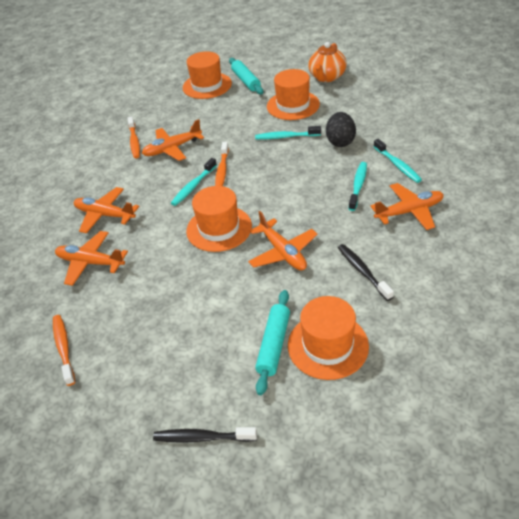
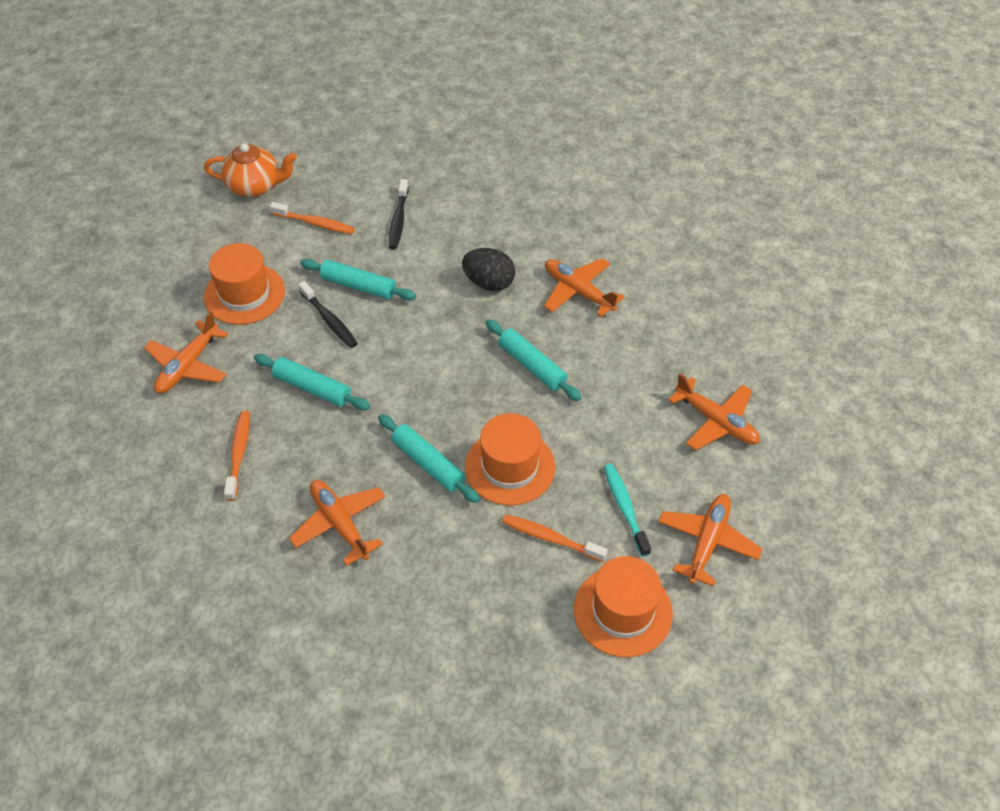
orange hat: [183,51,232,99] [186,186,252,252] [267,69,320,120] [288,296,369,380] = 4 -> [204,243,285,325] [465,413,555,506] [574,556,673,657] = 3
turquoise rolling pin: [229,58,263,94] [255,290,290,395] = 2 -> [254,354,370,410] [300,259,416,300] [378,414,480,503] [486,319,582,401] = 4
turquoise toothbrush: [171,158,217,206] [255,126,321,139] [349,162,367,211] [374,139,422,183] = 4 -> [604,464,651,557] = 1

